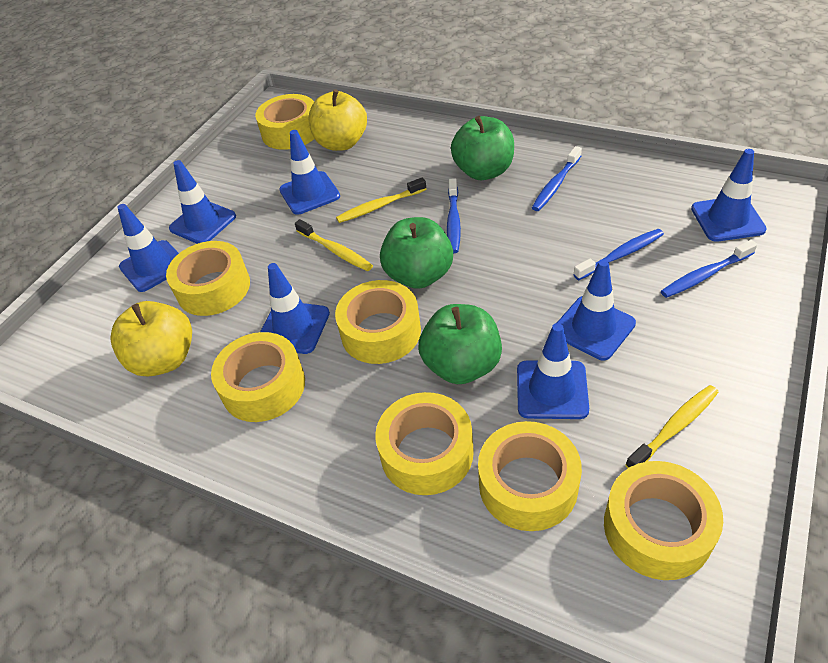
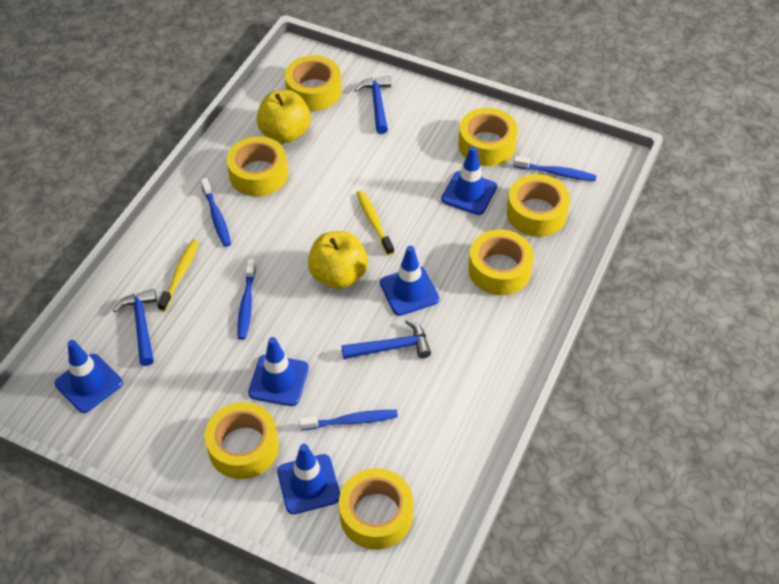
blue hammer: none = 0 -> [113,289,157,366] [341,319,431,359] [354,76,391,134] = 3
blue traffic cone: [117,204,179,292] [169,160,236,244] [260,263,330,354] [279,130,340,215] [517,323,589,419] [557,259,636,360] [691,149,767,242] = 7 -> [55,340,123,413] [248,337,309,406] [277,444,340,514] [380,246,439,316] [441,146,497,215] = 5
green apple: [380,217,453,289] [418,304,502,384] [451,116,514,180] = 3 -> none = 0
yellow toothbrush: [295,219,373,271] [336,177,426,223] [625,385,719,468] = 3 -> [157,240,199,311] [357,190,394,255] = 2

